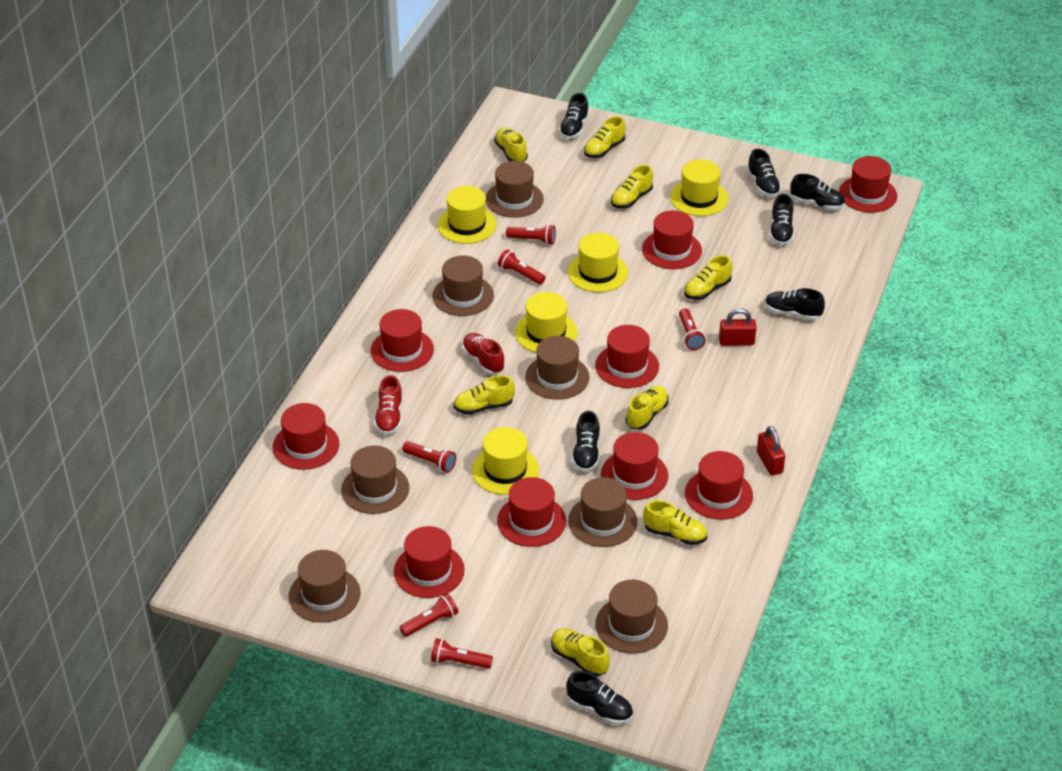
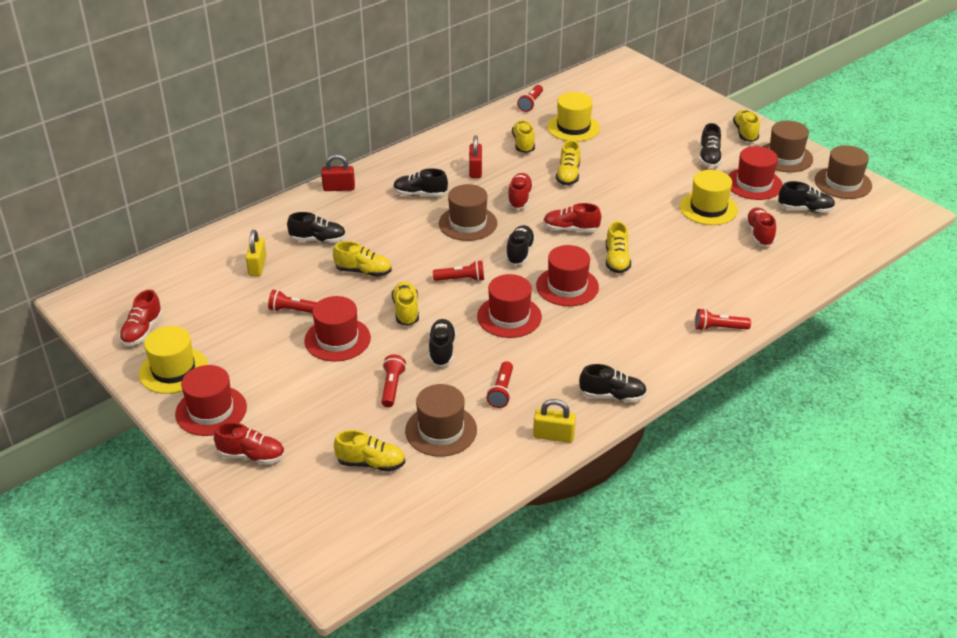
brown hat: [289,550,360,623] [341,445,409,514] [433,255,494,316] [486,161,544,218] [525,336,590,400] [568,477,637,547] [595,579,668,654] = 7 -> [405,384,477,457] [439,184,497,241] [762,121,813,172] [815,145,872,199] = 4
red hat: [273,403,339,470] [371,309,434,372] [394,526,465,598] [497,477,566,547] [595,325,659,388] [601,432,668,500] [642,210,702,269] [685,451,753,520] [839,156,897,213] = 9 -> [175,365,247,436] [304,296,371,362] [477,274,542,338] [536,245,599,306] [728,146,783,200] = 5
red shoe: [374,375,403,435] [462,333,505,374] = 2 -> [119,290,163,346] [214,422,285,465] [508,173,533,209] [543,203,601,232] [745,207,776,247] = 5
yellow hat: [438,186,496,244] [472,427,539,495] [515,292,578,353] [568,233,628,292] [670,160,728,216] = 5 -> [139,326,208,394] [547,92,600,142] [680,170,738,225] = 3
yellow padlock: none = 0 -> [246,230,267,276] [533,399,576,443] = 2
yellow shoe: [453,375,515,415] [494,127,528,162] [551,628,610,677] [584,116,626,158] [611,165,653,208] [626,386,669,430] [643,500,707,545] [684,255,732,300] = 8 -> [333,241,392,277] [334,430,405,472] [392,281,419,326] [512,120,535,153] [556,140,580,185] [606,221,631,273] [733,109,760,142] = 7

